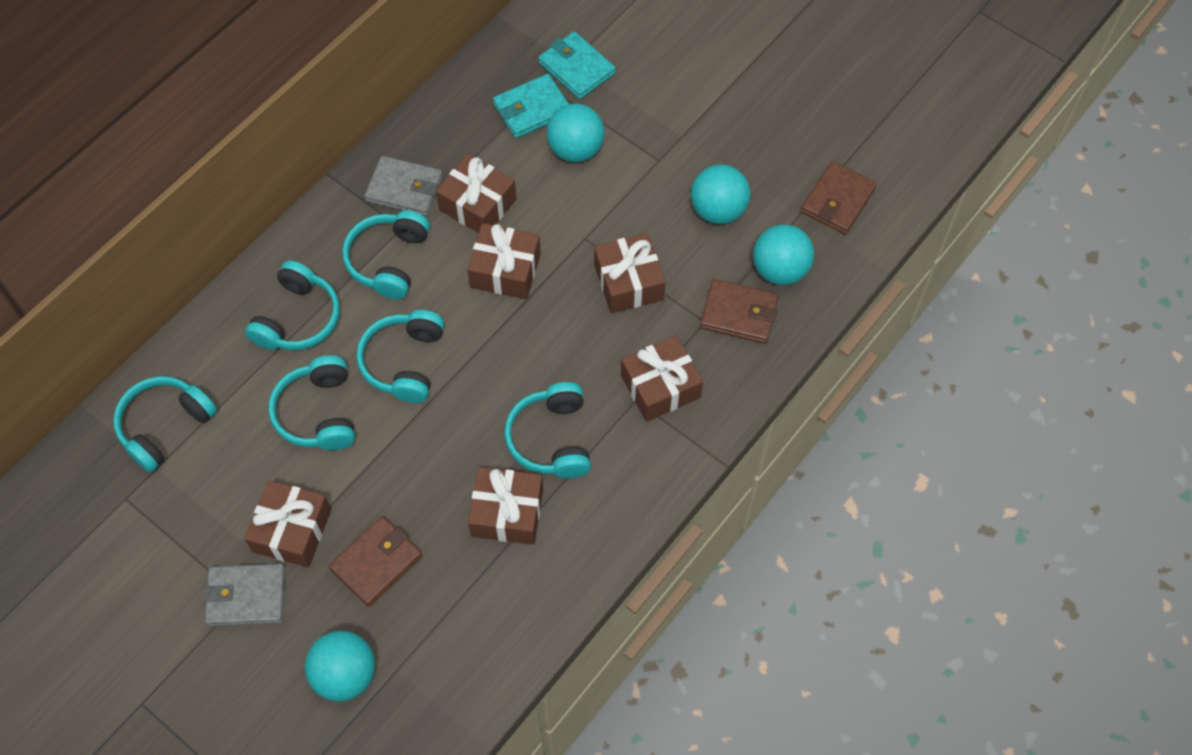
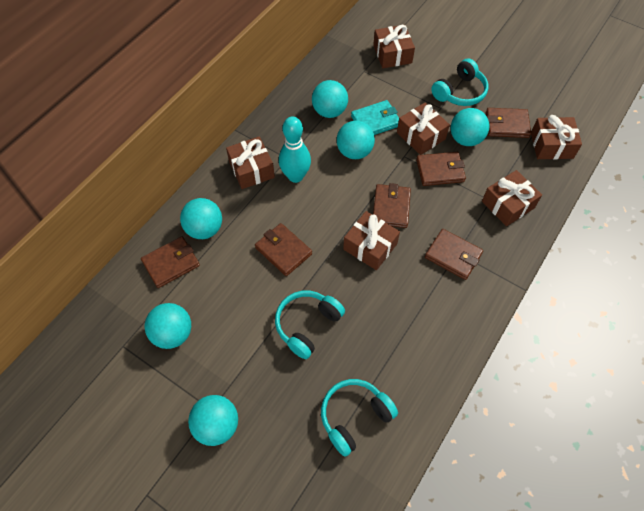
brown wallet: [329,516,422,607] [700,279,779,344] [801,161,877,235] = 3 -> [141,236,200,288] [255,223,312,276] [373,183,411,228] [416,152,466,186] [425,229,483,280] [486,108,531,138] = 6
grey wallet: [203,564,286,626] [364,156,443,216] = 2 -> none = 0
turquoise ball: [305,631,375,702] [547,104,605,162] [691,165,750,224] [753,224,814,285] = 4 -> [145,303,191,349] [180,198,222,239] [188,395,238,446] [312,80,348,118] [337,121,375,159] [451,108,489,146] = 6
turquoise bowling pin: none = 0 -> [279,116,311,183] = 1
turquoise headphones: [113,376,217,473] [245,260,340,350] [268,355,355,450] [342,210,430,299] [356,310,444,403] [504,382,591,478] = 6 -> [275,291,345,359] [321,379,398,457] [431,58,488,106] = 3
turquoise wallet: [493,74,569,138] [539,31,616,99] = 2 -> [351,100,399,135] = 1

